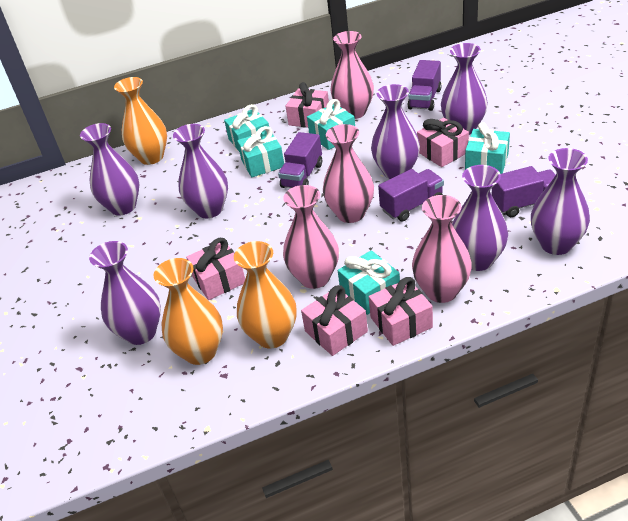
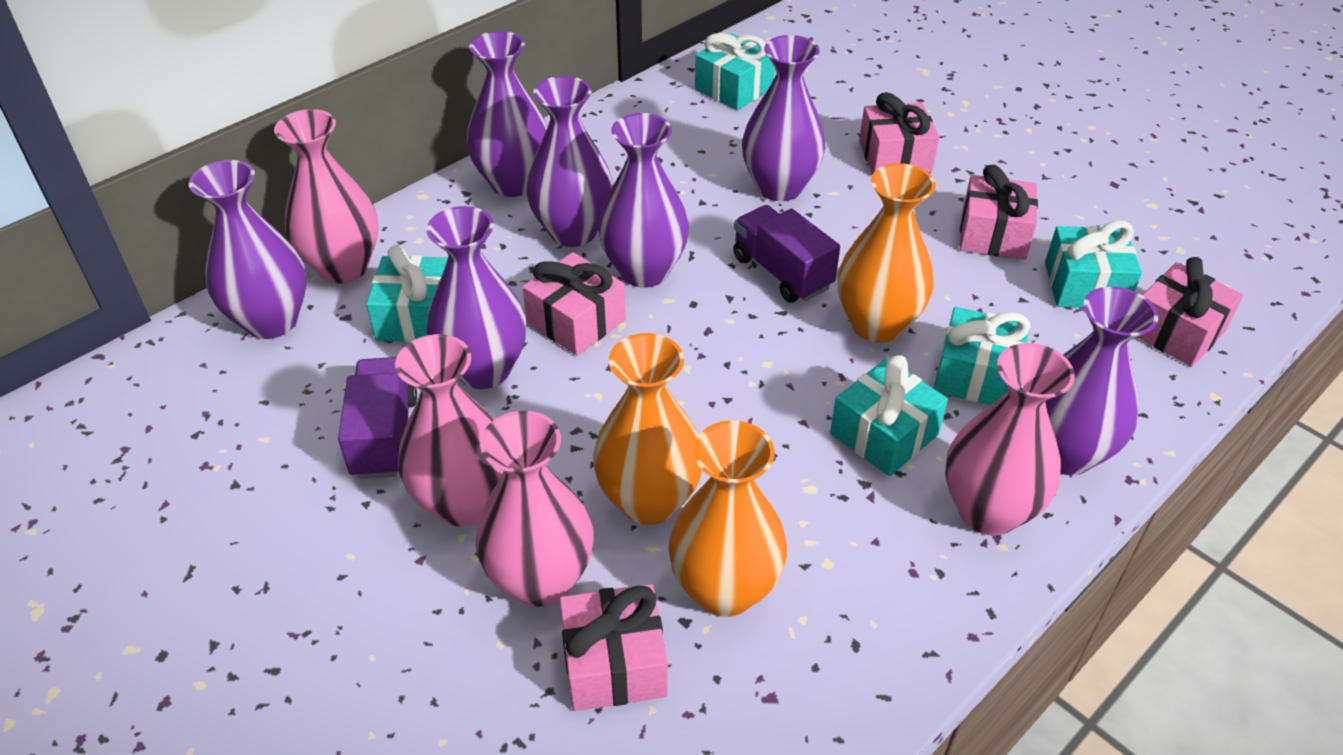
purple truck: [278,132,322,188] [378,169,444,221] [408,60,442,111] [491,166,556,217] = 4 -> [338,357,417,479] [733,205,840,303] = 2

